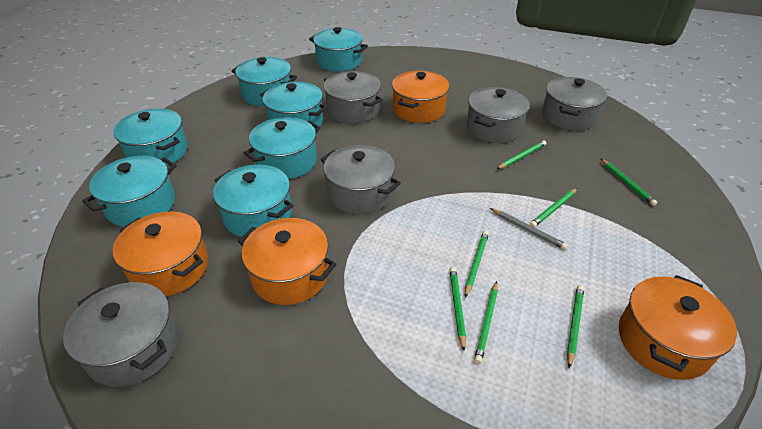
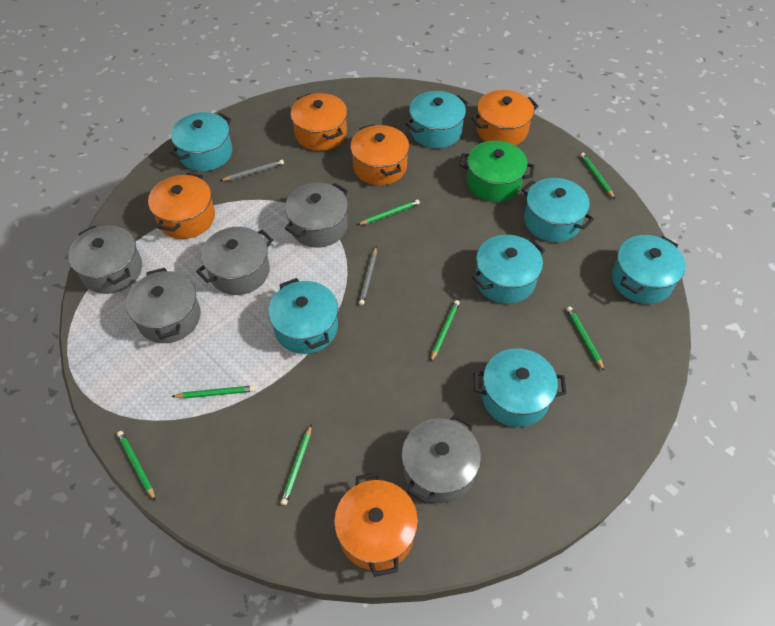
green pot: none = 0 -> [459,141,535,202] = 1
grey pencil: [490,208,568,250] = 1 -> [220,160,284,181] [359,247,377,305] = 2
orange pot: [112,211,208,296] [238,218,337,305] [392,71,449,123] [619,275,737,380] = 4 -> [148,172,215,239] [290,93,347,151] [334,472,418,577] [350,124,409,185] [471,90,539,145] = 5

